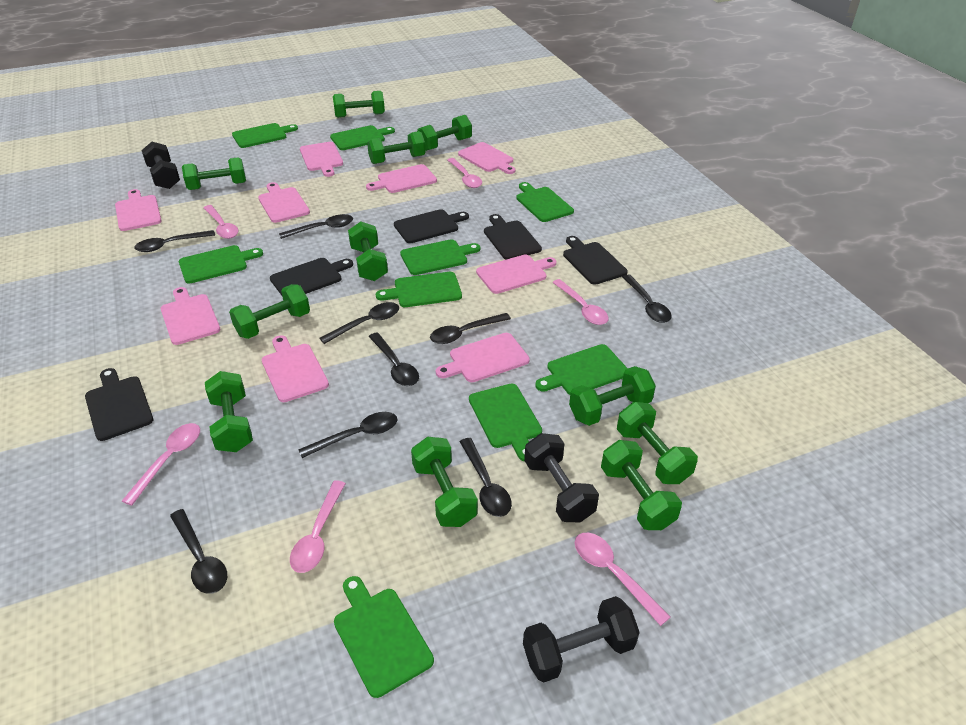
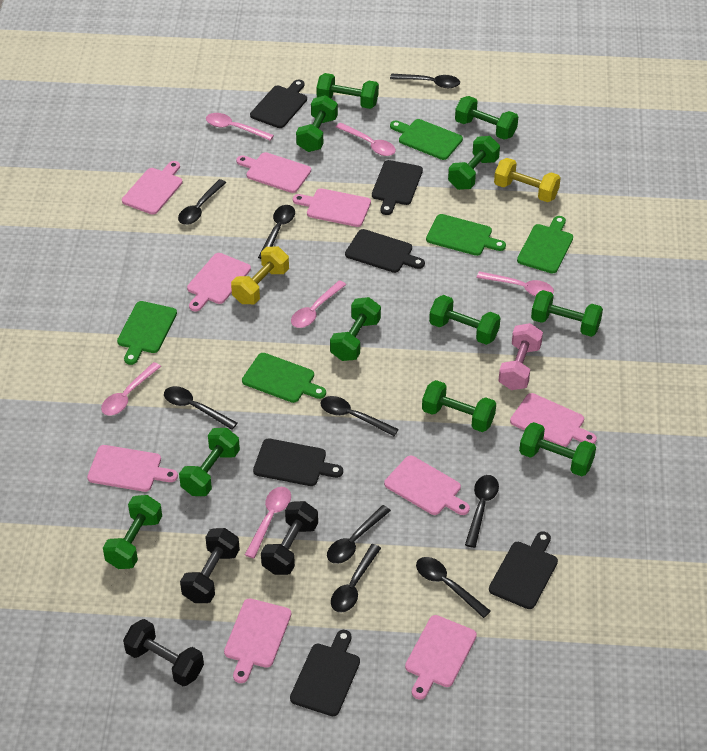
black cutting board: [85,368,153,441] [270,258,353,295] [394,209,469,243] [484,214,542,260] [563,236,628,285] = 5 -> [250,80,307,128] [253,438,343,486] [290,630,360,716] [345,229,425,273] [372,160,423,215] [489,531,558,609] = 6
green cutting board: [179,245,263,284] [232,123,298,148] [330,125,395,150] [334,576,434,698] [376,272,462,307] [400,239,481,275] [469,384,542,461] [516,182,574,222] [535,344,628,395] = 9 -> [117,301,177,365] [242,353,326,403] [390,119,463,160] [426,214,506,256] [517,216,573,273] = 5
pink dumbbell: none = 0 -> [498,323,543,390] = 1
yellow dumbbell: none = 0 -> [231,247,289,304] [494,158,561,202] = 2

